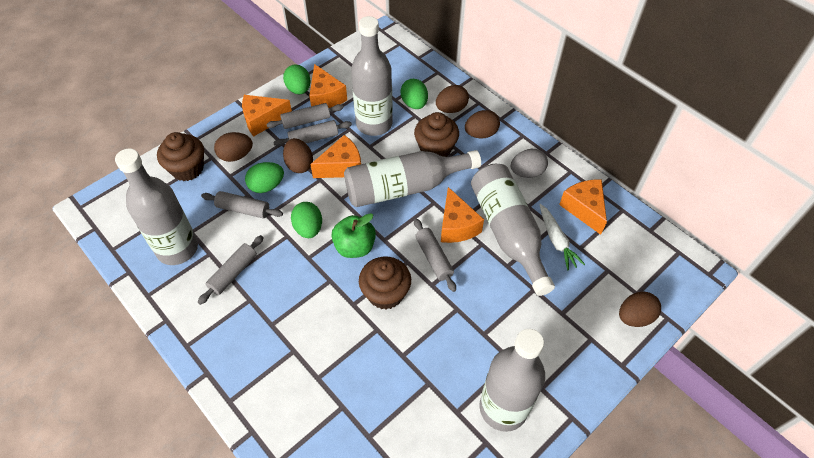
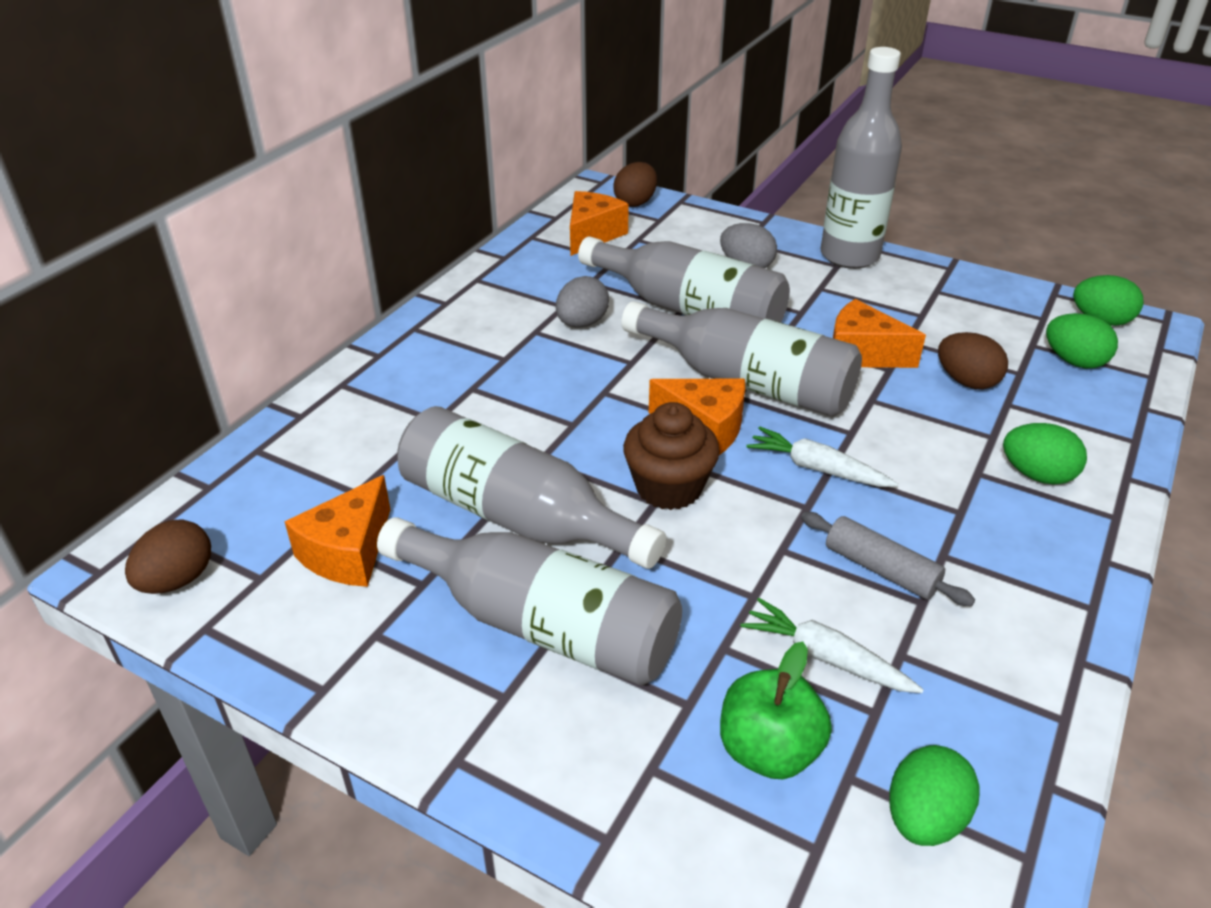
brown cupcake: [157,132,204,181] [359,257,411,310] [414,112,459,157] = 3 -> [623,402,720,510] = 1
brown egg: [214,132,253,162] [283,138,313,173] [436,85,469,113] [465,110,500,138] [619,292,661,327] = 5 -> [125,519,211,594] [614,162,657,207] [938,332,1008,389] = 3
grey egg: [511,149,548,178] = 1 -> [556,276,609,328] [720,223,777,268] = 2
grey rolling pin: [198,235,264,305] [201,191,283,218] [267,103,344,129] [273,120,352,146] [414,218,456,292] = 5 -> [801,512,975,606] = 1
orange cheese: [242,95,292,137] [309,64,347,108] [310,135,361,178] [441,187,484,243] [559,180,607,235] = 5 -> [284,475,391,587] [570,191,629,256] [649,379,745,455] [833,299,926,368] = 4
white carrot: [539,204,585,271] = 1 -> [741,598,924,693] [747,427,898,487] = 2

